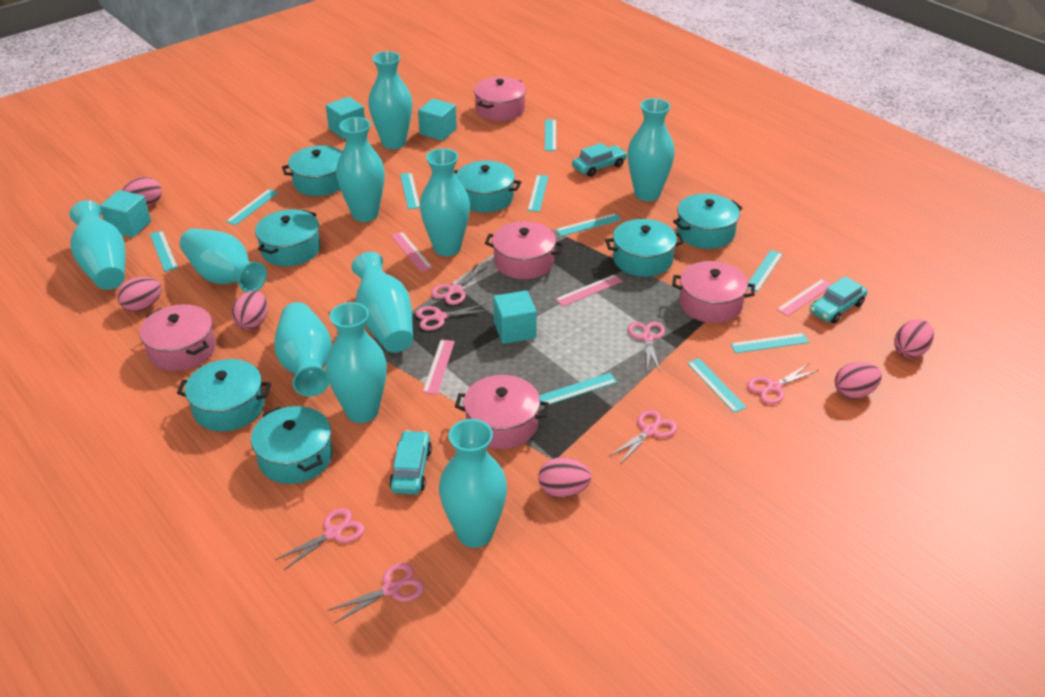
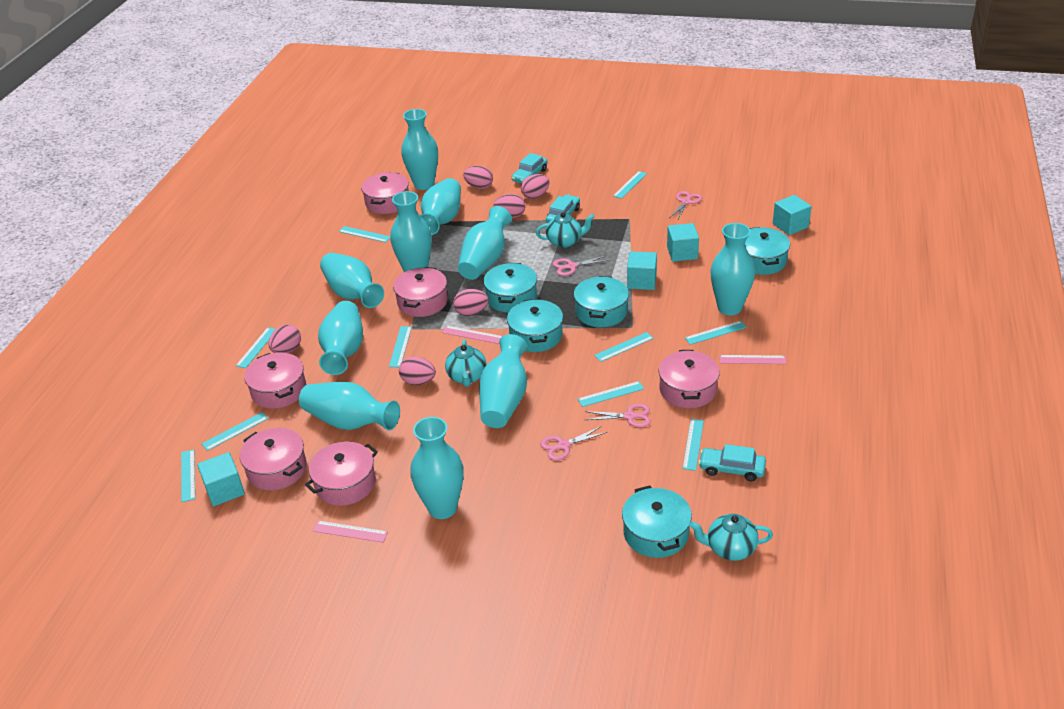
pink pot: [139,304,216,371] [455,375,549,449] [474,77,526,121] [485,221,563,279] [672,261,755,323] = 5 -> [239,428,307,490] [244,353,306,409] [305,442,378,506] [361,172,409,214] [393,267,448,317] [659,350,720,408] = 6
pink ruler: [391,232,433,272] [423,339,455,394] [555,274,623,306] [776,279,832,316] = 4 -> [313,521,388,543] [442,325,502,344] [719,355,787,364] = 3
pink scissors: [275,508,365,570] [328,563,424,623] [415,304,490,331] [431,264,487,305] [609,410,677,464] [628,322,665,371] [747,364,819,404] = 7 -> [540,426,607,461] [553,256,609,276] [584,404,651,428] [669,191,702,221] = 4
turquoise pot: [177,359,271,432] [251,406,333,484] [255,209,321,266] [282,145,343,196] [454,161,522,213] [605,219,684,277] [673,194,742,249] = 7 -> [483,263,537,312] [507,299,563,352] [574,276,629,327] [622,486,692,558] [745,227,790,275] = 5
turquoise teapot: none = 0 -> [445,339,487,387] [536,212,595,248] [689,514,773,561] = 3

